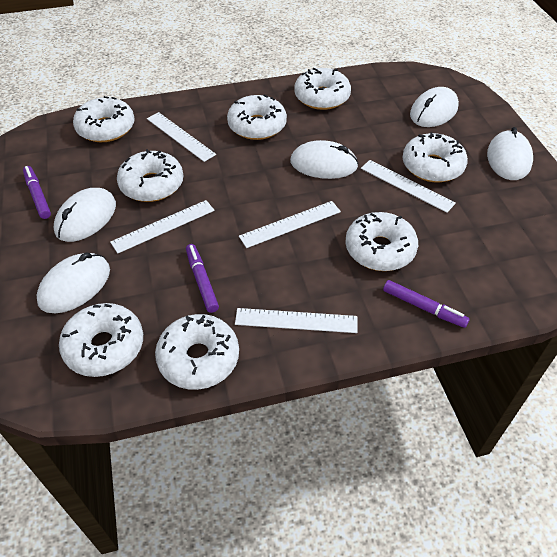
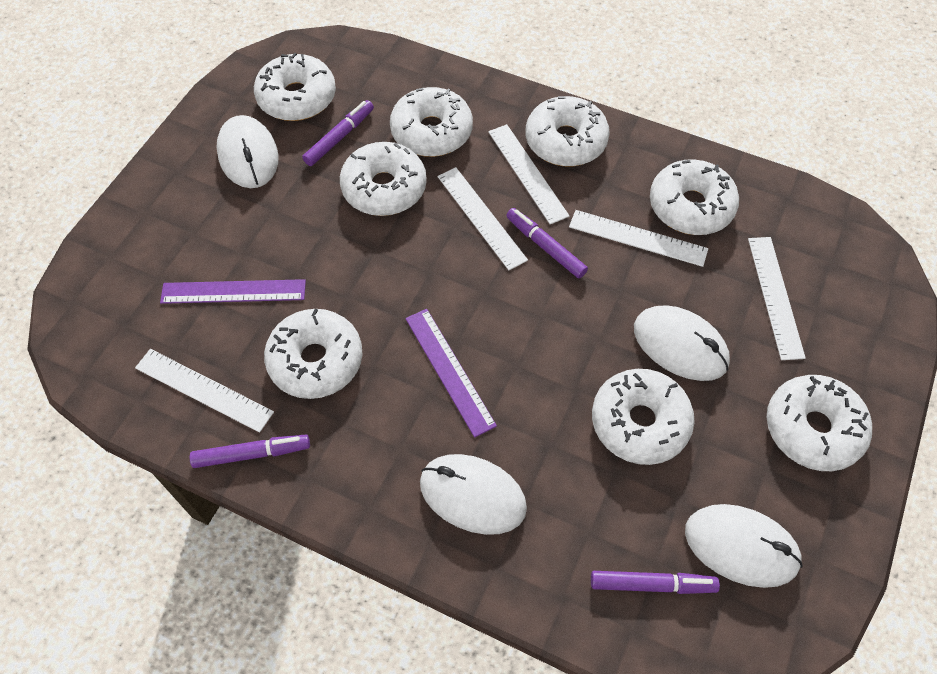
purple marker: [23,166,51,219] [186,244,219,313] [383,280,469,328] = 3 -> [190,435,310,468] [302,100,374,166] [506,208,588,278] [591,571,720,594] = 4
purple ruler: none = 0 -> [160,279,306,304] [405,309,497,437] = 2
white mouse: [36,253,110,313] [54,188,116,242] [290,140,359,179] [410,87,459,127] [487,127,533,180] = 5 -> [216,115,278,188] [420,454,527,535] [634,305,730,381] [685,504,803,588] = 4

